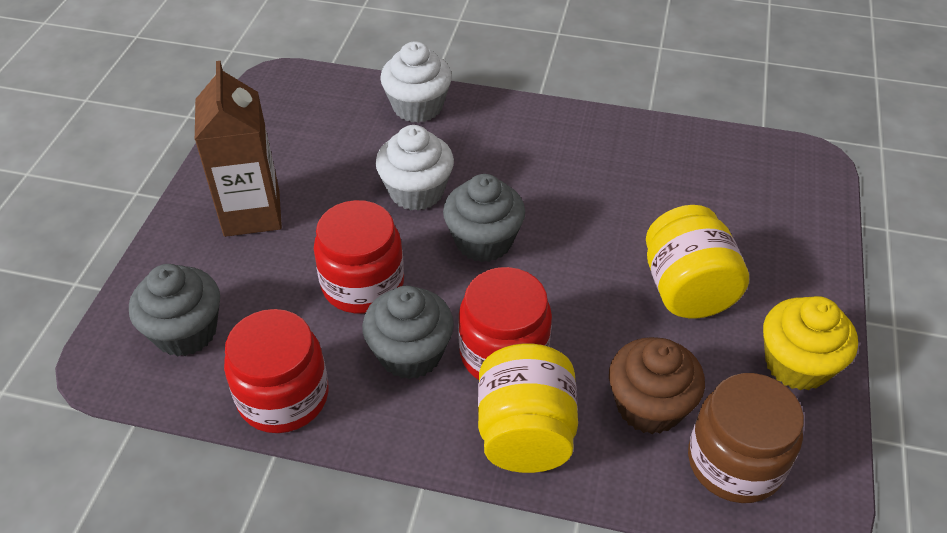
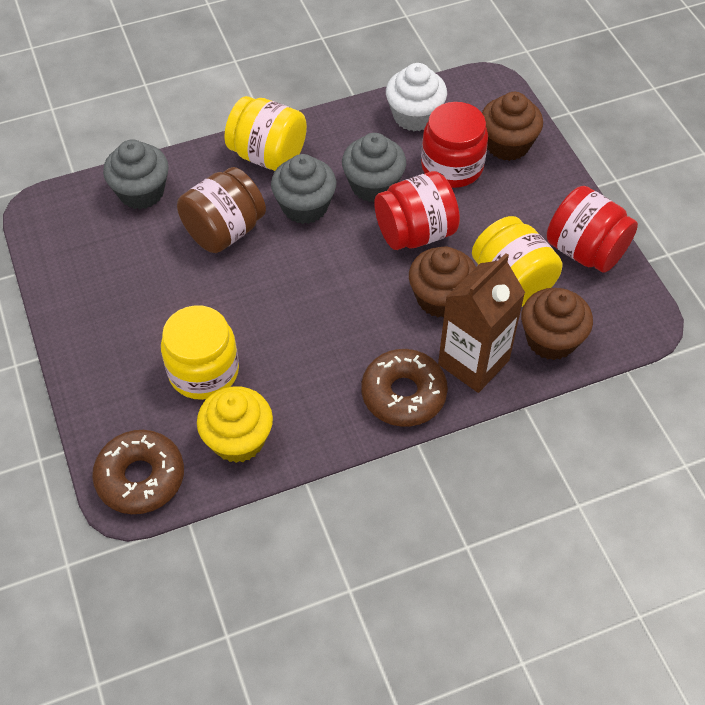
brown cupcake: [609,337,705,434] = 1 -> [409,246,476,318] [482,92,543,161] [521,288,593,360] = 3
brown donut: none = 0 -> [92,430,184,514] [361,349,448,427] = 2
white cupcake: [376,125,454,211] [380,41,452,123] = 2 -> [386,63,447,131] = 1
yellow jar: [478,343,578,473] [646,205,749,318] = 2 -> [161,305,239,400] [224,96,307,171] [472,216,562,307] = 3

